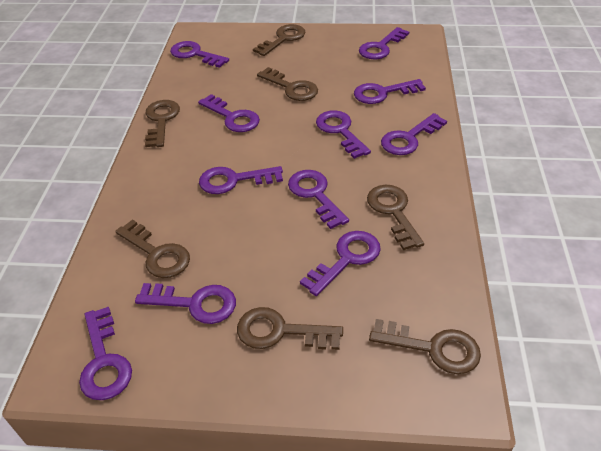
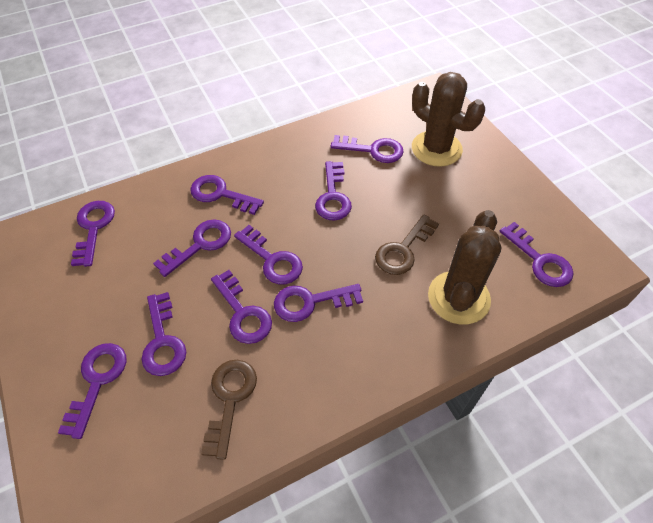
brown cactus: none = 0 -> [412,72,485,167] [428,210,502,325] = 2
brown key: [115,219,190,278] [145,100,180,147] [237,307,343,350] [253,24,306,56] [257,67,318,101] [367,185,424,250] [369,319,481,374] = 7 -> [201,360,257,460] [375,214,439,275] = 2

